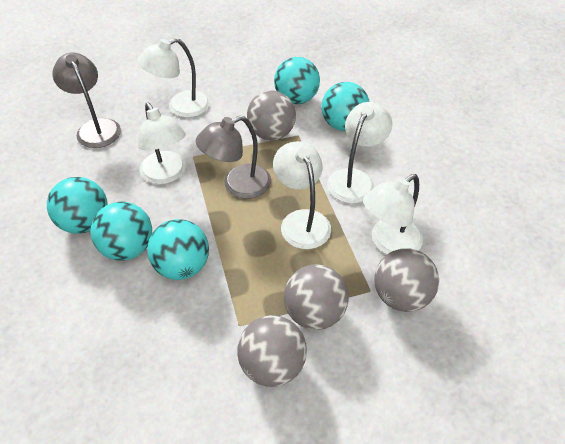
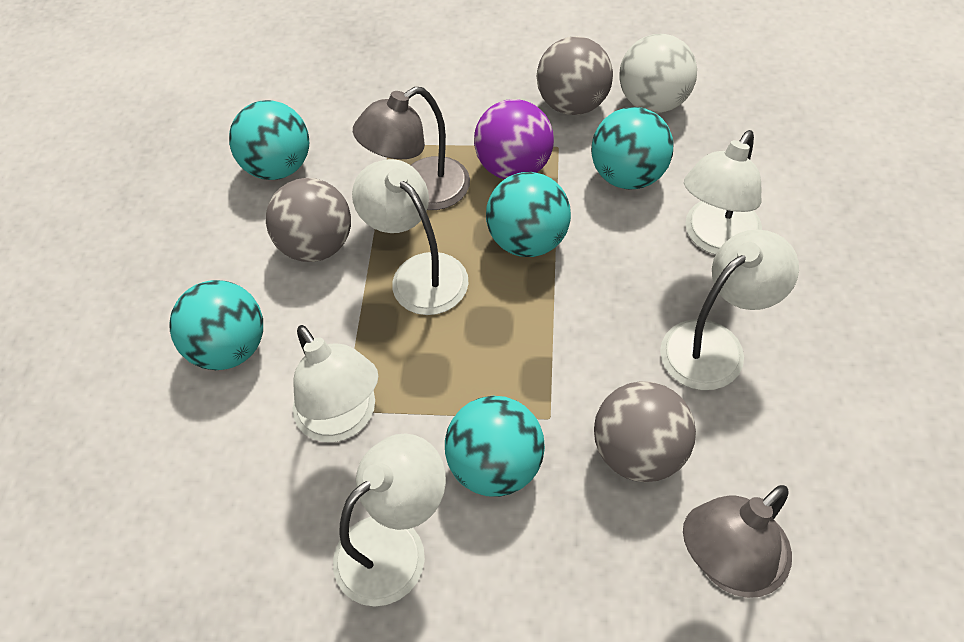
grey ball: [237,315,307,387] [247,90,296,140] [284,264,349,330] [374,248,439,312] = 4 -> [266,178,351,262] [537,36,613,115] [594,381,696,482] = 3
purple ball: none = 0 -> [474,99,554,179] = 1
white ball: none = 0 -> [619,34,697,113] = 1

